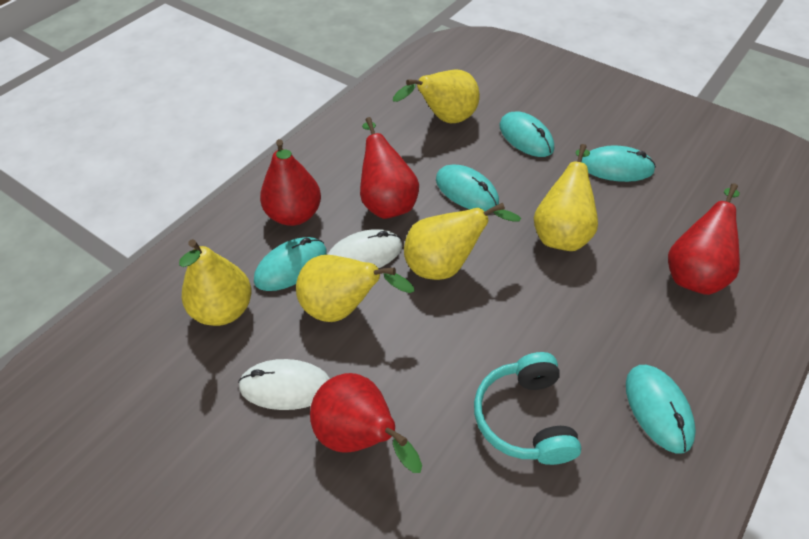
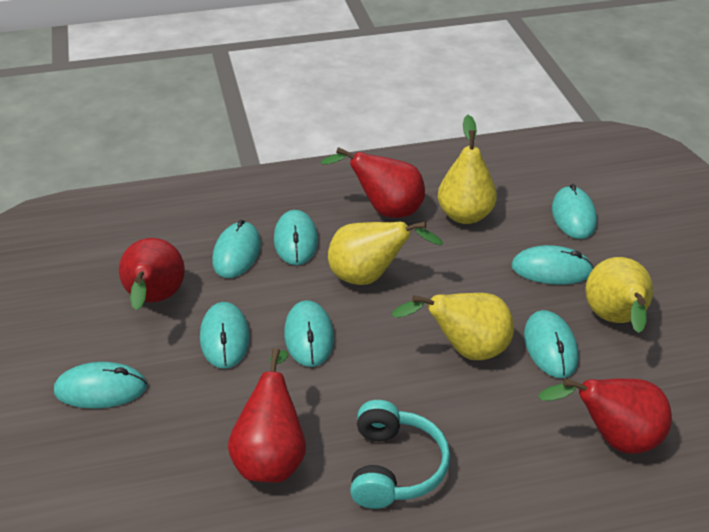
turquoise mouse: [254,237,327,291] [436,165,499,212] [499,112,554,157] [581,145,656,182] [626,365,696,454] = 5 -> [54,362,147,408] [200,302,250,369] [212,220,261,278] [274,210,318,265] [284,300,334,367] [511,245,594,285] [524,310,578,378] [552,184,597,239] = 8
white mouse: [238,359,330,410] [327,229,402,268] = 2 -> none = 0
yellow pear: [179,239,251,326] [296,255,415,322] [393,70,480,123] [404,203,521,280] [534,144,598,251] = 5 -> [328,222,443,285] [392,293,514,360] [438,115,497,224] [585,257,653,333] = 4

